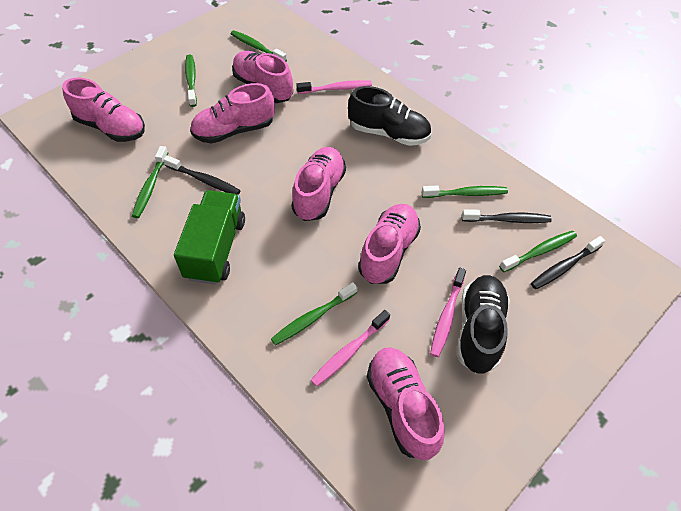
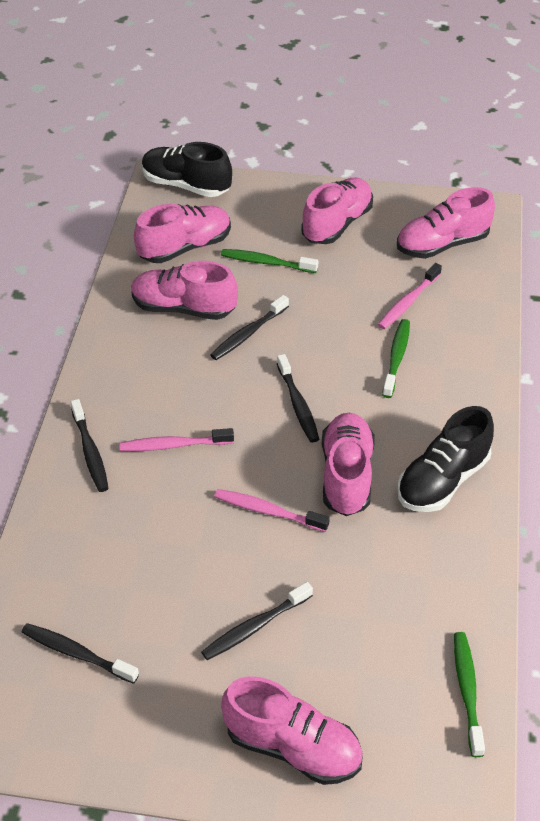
black toothbrush: [163,155,240,195] [462,209,552,223] [531,236,605,289] = 3 -> [22,623,139,684] [71,399,109,492] [201,582,313,660] [210,295,289,360] [277,354,319,442] = 5
green toothbrush: [132,146,168,218] [185,55,197,107] [231,30,287,61] [271,282,357,346] [422,186,508,198] [499,231,577,272] = 6 -> [221,249,318,273] [382,319,410,398] [454,632,485,757] = 3
green truck: [174,190,245,284] = 1 -> none = 0

